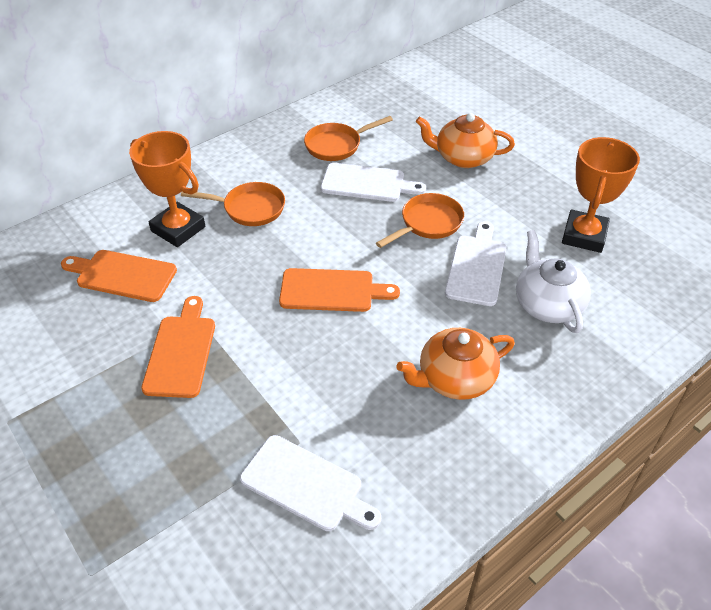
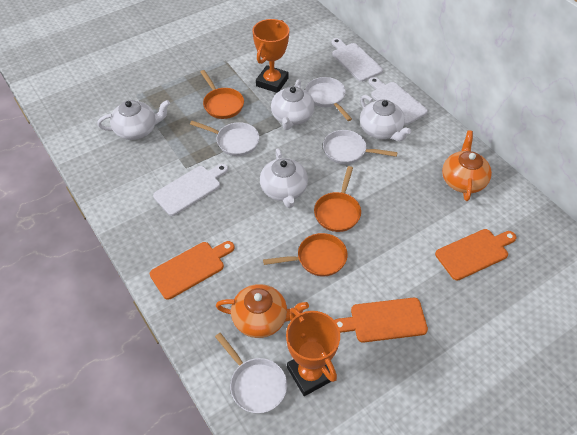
white pan: none = 0 -> [190,121,260,156] [215,333,287,414] [305,77,352,121] [323,130,398,164] = 4
white teapot: [516,230,591,333] = 1 -> [97,100,170,140] [260,149,308,208] [271,79,315,130] [360,95,411,141] = 4

